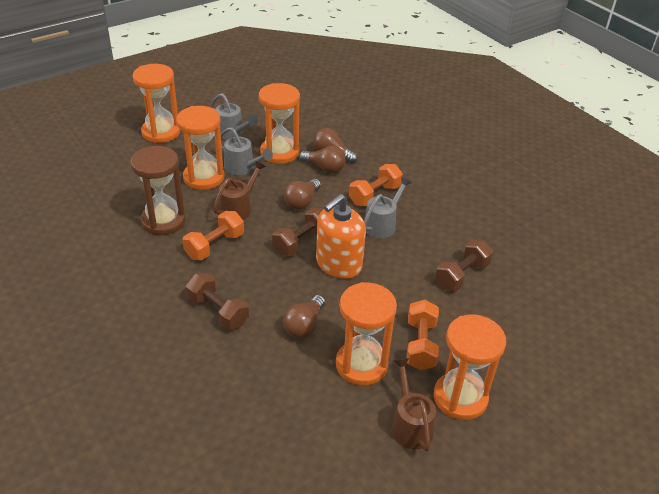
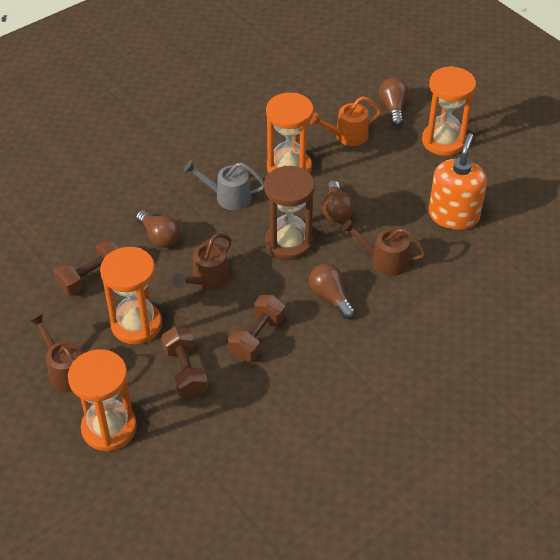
brown watering can: [213,161,266,220] [391,358,436,452] = 2 -> [30,314,83,392] [173,233,231,290] [342,220,426,276] = 3
grey watering can: [211,93,258,139] [221,127,273,175] [364,177,412,238] = 3 -> [184,160,264,210] = 1
orange dumbbell: [182,211,244,260] [349,164,403,206] [407,300,439,370] = 3 -> none = 0
orange hourglass: [133,64,180,143] [176,106,224,190] [259,83,300,164] [336,282,397,386] [434,314,506,420] = 5 -> [68,349,137,452] [100,247,162,344] [266,93,314,173] [422,66,476,156] = 4
orange watering can: none = 0 -> [310,96,381,146] = 1

